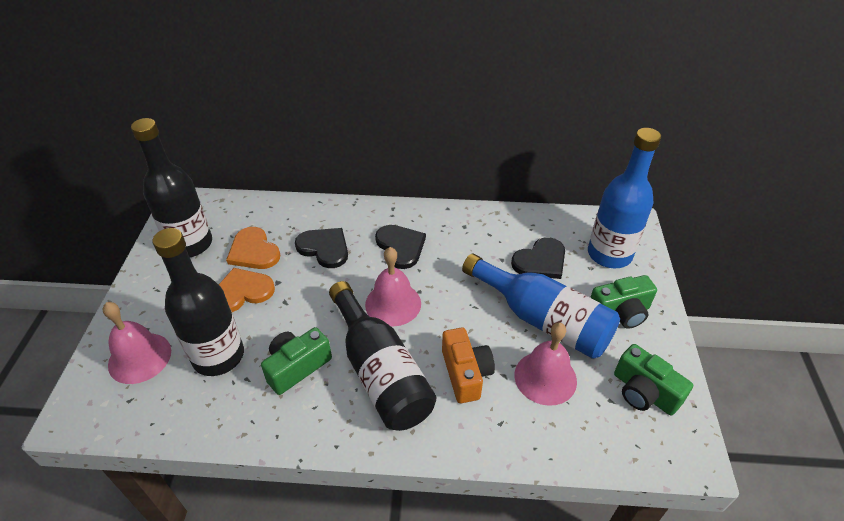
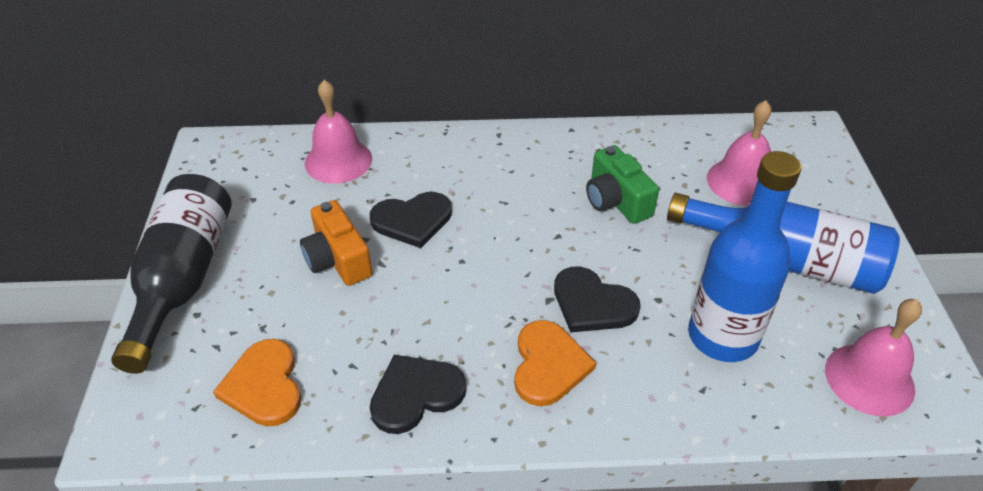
black bottle: [131,118,212,257] [153,228,244,376] [329,281,436,431] = 3 -> [111,174,232,374] = 1
green camera: [261,327,332,395] [590,275,657,328] [614,344,693,415] = 3 -> [586,145,659,224] = 1

